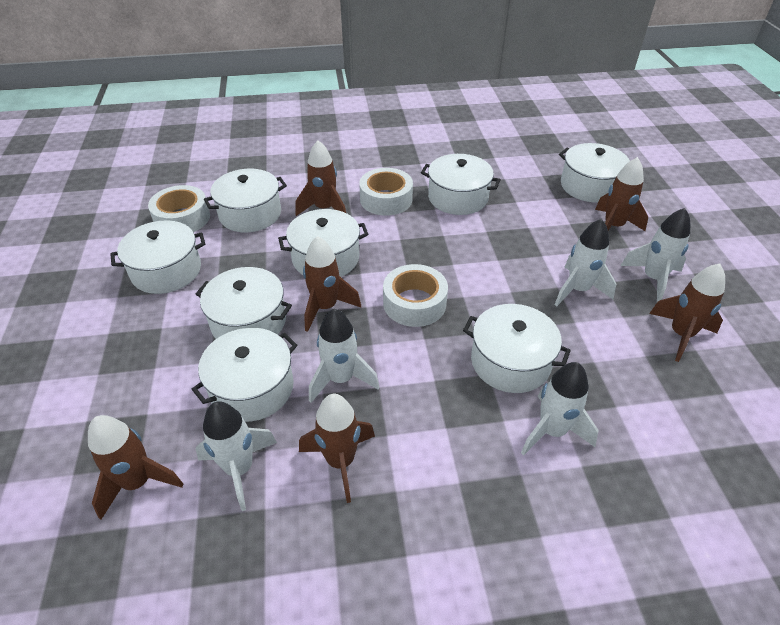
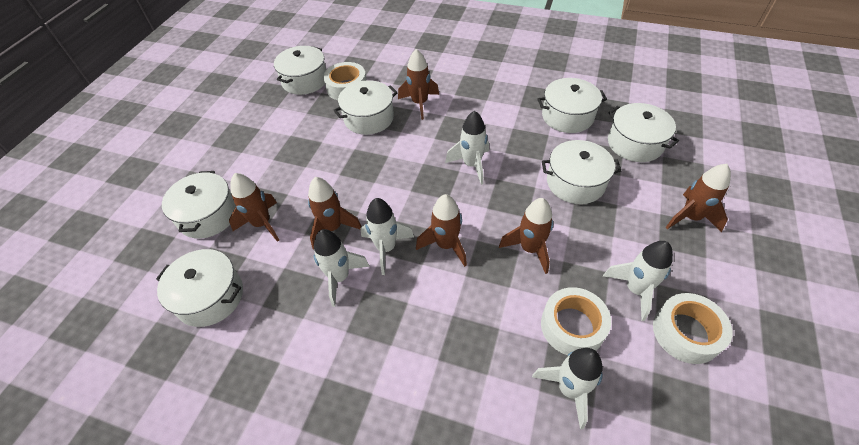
white pot: [110,220,205,294] [192,328,297,422] [196,267,292,339] [204,169,287,232] [278,209,368,277] [421,154,501,215] [463,304,571,393] [559,143,630,203] = 8 -> [156,249,243,327] [162,171,236,239] [274,46,326,95] [333,80,398,135] [537,78,607,133] [542,140,621,204] [608,103,679,162] = 7

